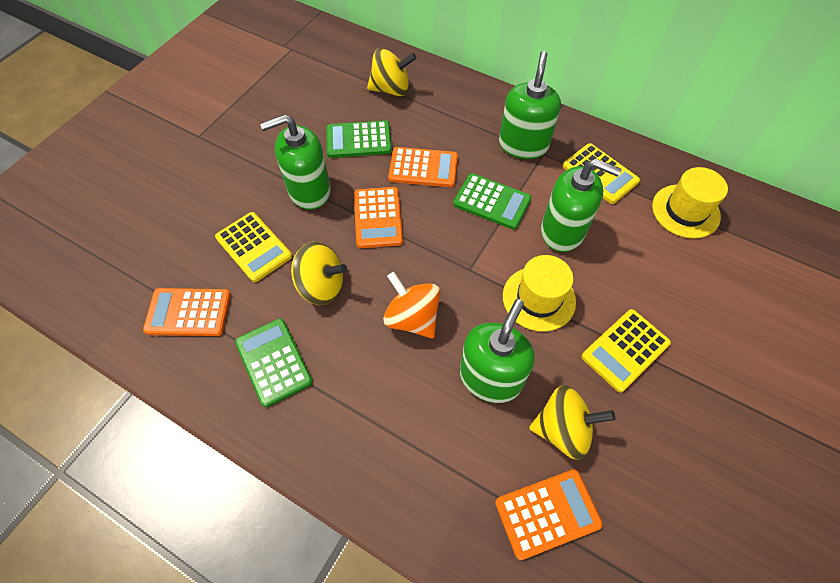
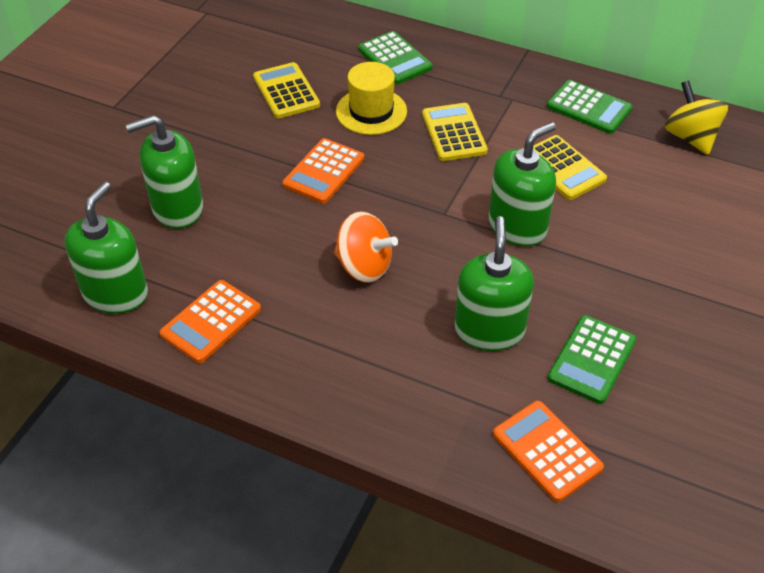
orange calculator: [143,288,231,336] [354,187,403,248] [388,147,458,187] [495,469,603,560] = 4 -> [160,280,261,363] [282,138,364,204] [493,401,604,502] = 3
yellow hat: [503,255,576,332] [652,167,728,239] = 2 -> [336,62,407,135] = 1
yellow spinning top: [291,242,347,305] [367,48,417,96] [529,385,615,460] = 3 -> [665,80,728,155] = 1

